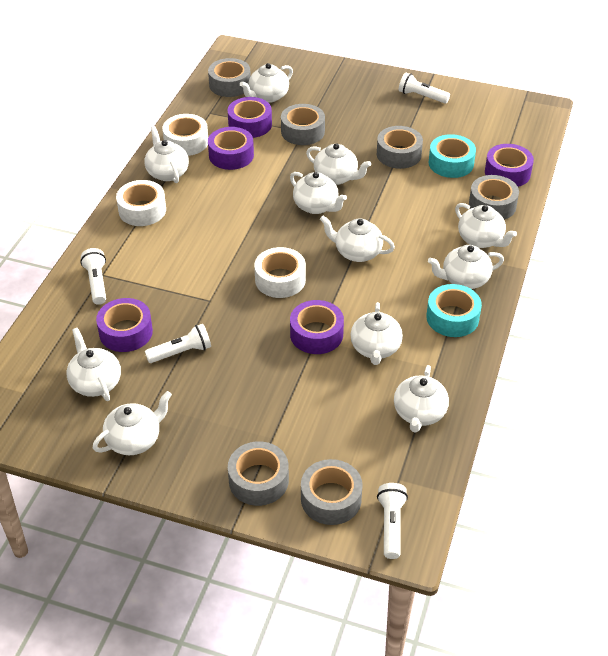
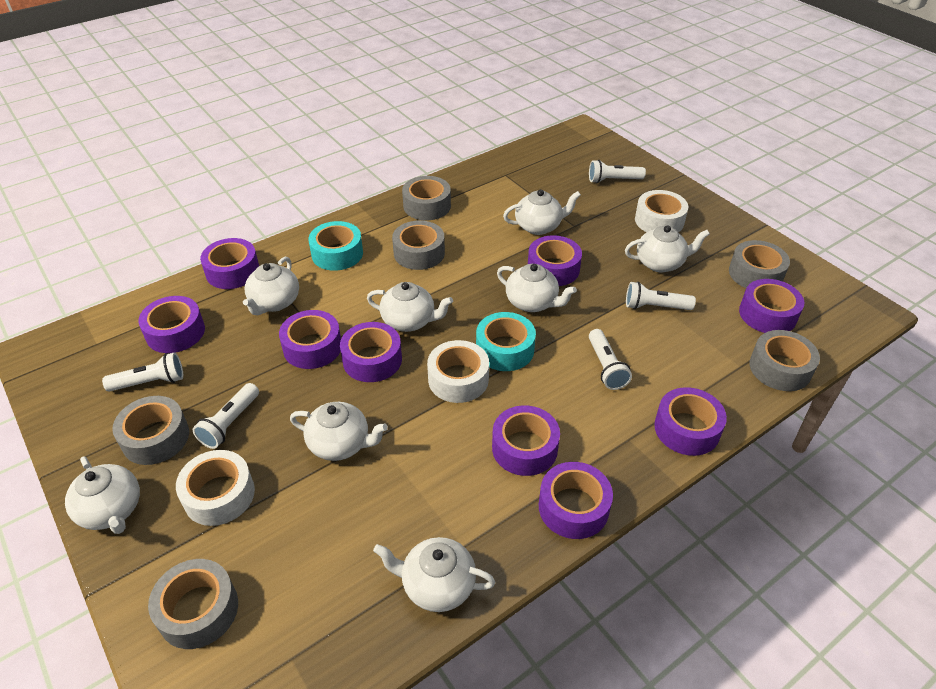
purple tape: [96,298,153,352] [208,127,254,170] [228,97,272,138] [290,300,344,354] [485,144,534,187] = 5 -> [138,296,205,353] [200,238,259,289] [279,310,341,369] [340,322,402,382] [492,405,560,476] [528,235,582,286] [539,462,613,539] [654,387,727,456] [739,279,804,333] = 9
white flashlight: [80,248,106,305] [145,324,211,363] [377,483,408,559] [399,73,450,103] = 4 -> [102,352,183,392] [193,383,259,449] [589,160,646,183] [589,329,632,390] [626,282,696,310] = 5
white teapot: [67,328,121,401] [93,391,172,455] [145,126,189,183] [240,63,293,103] [290,172,347,214] [306,143,371,185] [320,216,395,262] [350,302,403,365] [394,365,449,433] [428,245,504,289] [455,203,517,248] = 11 -> [65,456,140,534] [243,257,299,315] [290,402,388,461] [367,282,453,332] [373,537,495,612] [497,264,577,312] [503,189,581,235] [625,225,710,272] = 8

